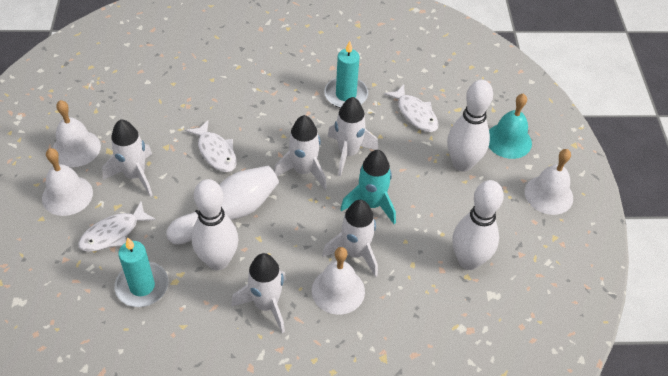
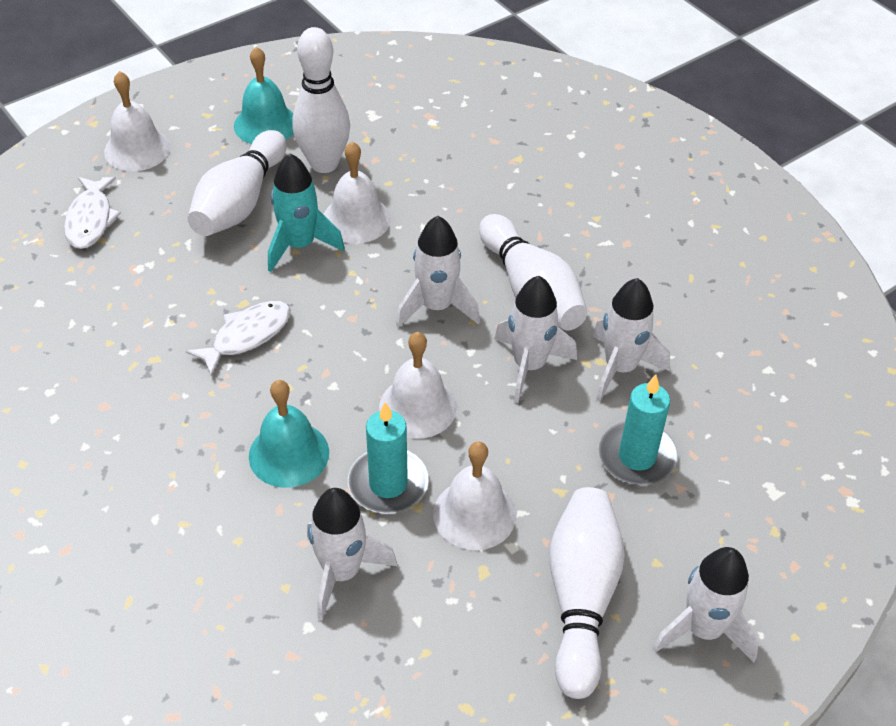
turquoise bell: [489,93,532,159] = 1 -> [234,47,294,144] [249,380,329,488] = 2
white fish: [78,202,156,252] [185,120,237,172] [384,84,439,132] = 3 -> [64,177,121,249] [186,301,291,376] = 2

